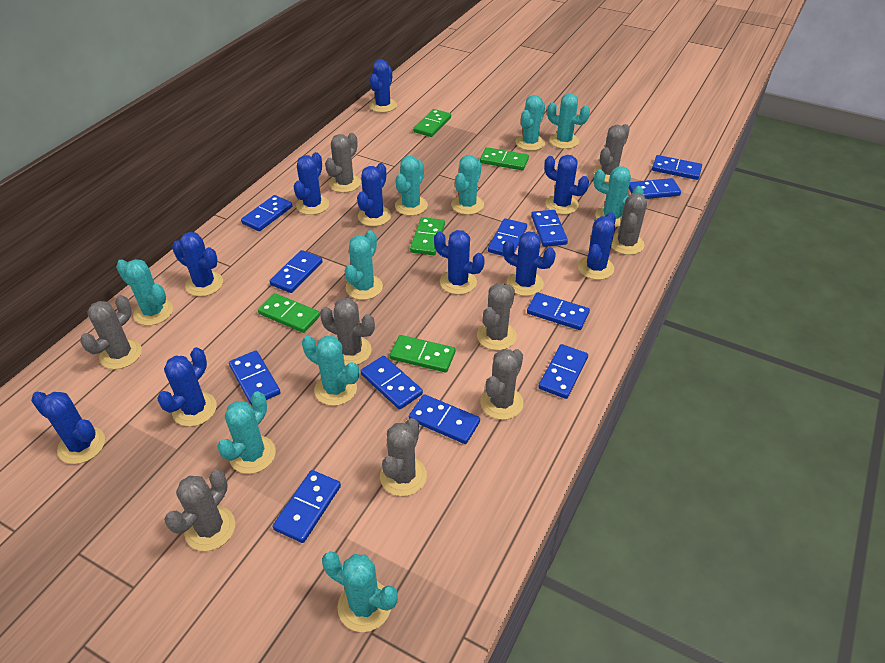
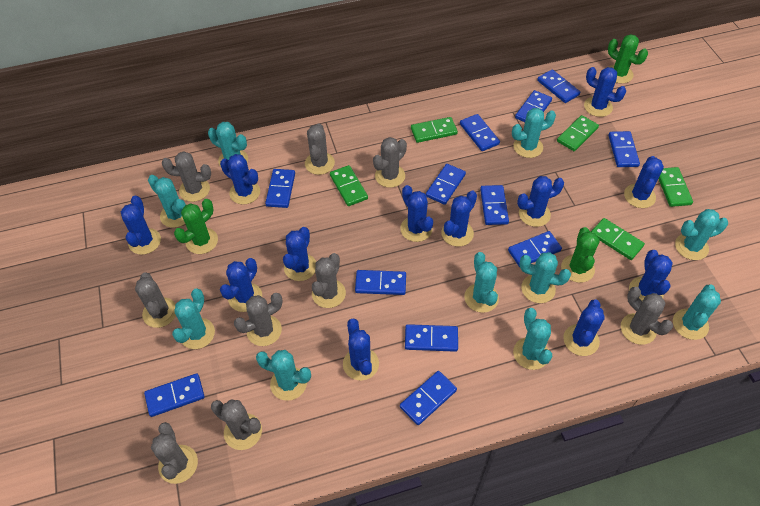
blue cactus: [31,392,105,464] [157,347,217,427] [172,232,223,297] [294,152,329,215] [357,163,391,226] [369,59,397,113] [434,230,485,295] [503,231,556,296] [544,155,589,215] [578,212,616,280] = 10 -> [121,196,161,255] [220,154,260,204] [220,258,262,312] [283,227,316,281] [343,319,379,381] [400,185,433,242] [441,191,477,247] [517,176,564,227] [563,299,605,356] [584,67,626,117] [624,156,664,208] [629,250,673,301] = 12
green cactus: none = 0 -> [174,199,218,254] [561,227,600,283] [608,34,648,84] = 3

